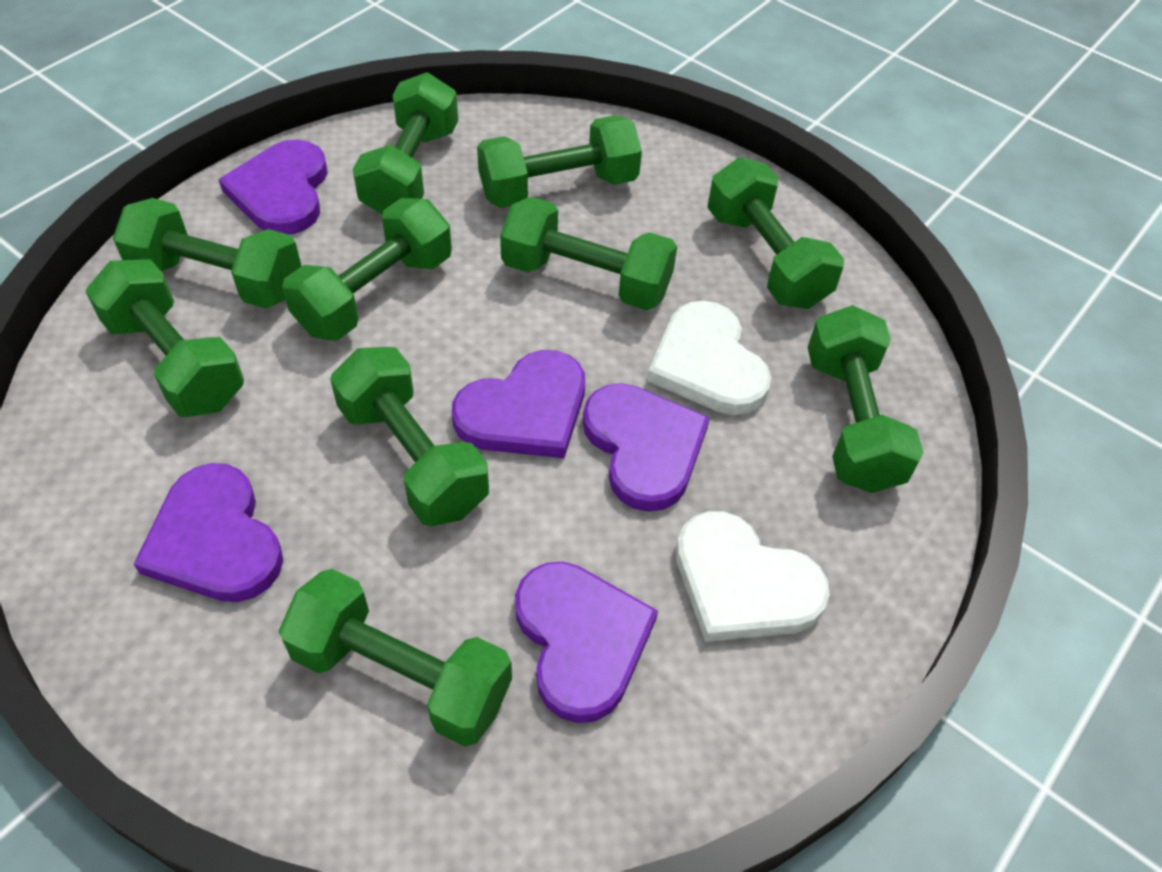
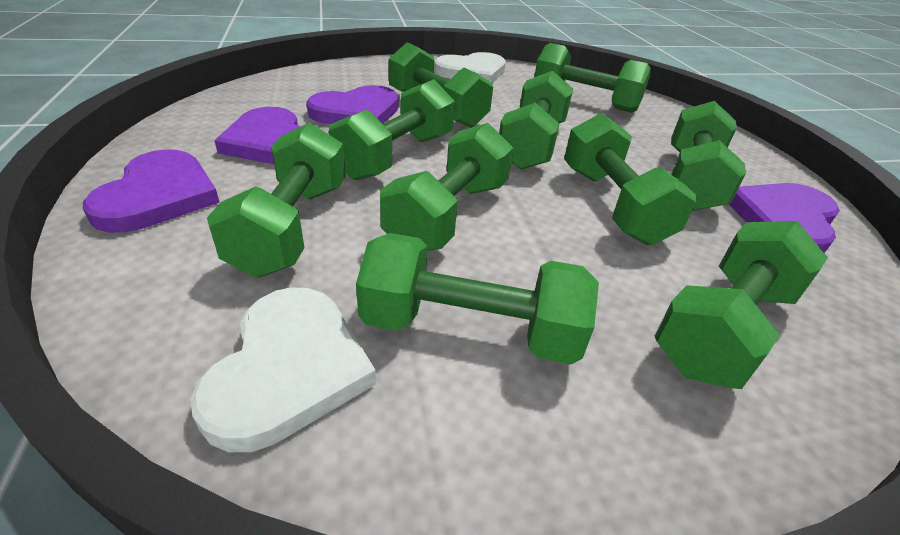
purple heart: [134,463,283,602] [218,139,328,234] [452,350,585,458] [515,562,658,723] [583,383,710,512] = 5 -> [83,149,220,233] [215,107,301,164] [306,85,399,124] [729,183,840,253] = 4

